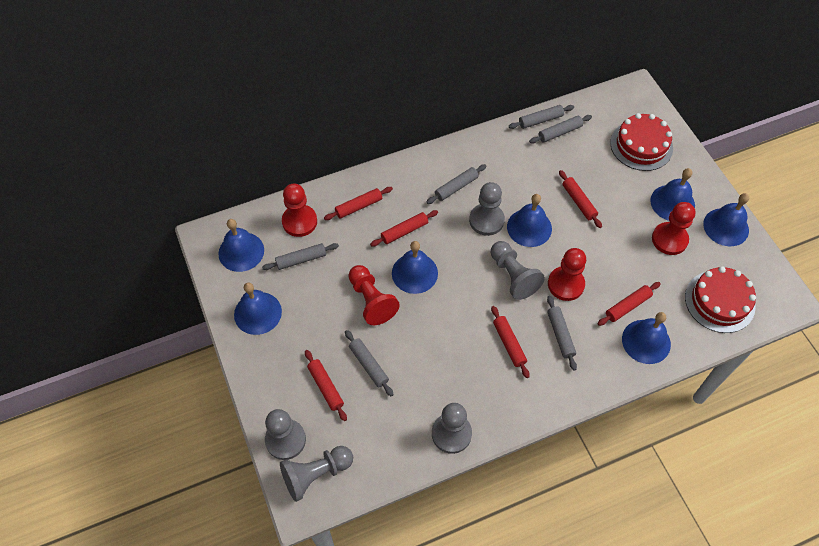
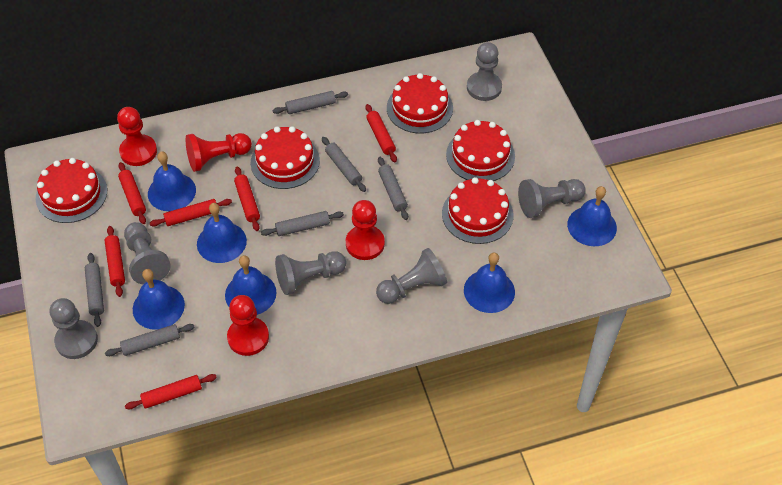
blue bell: [218,219,264,272] [234,282,282,335] [392,241,438,294] [507,194,552,247] [622,312,671,364] [650,168,695,221] [703,193,749,246] = 7 -> [133,269,185,330] [148,151,196,211] [197,203,247,263] [225,255,277,315] [464,252,515,313] [567,186,617,246] = 6
grey pawn: [265,409,306,460] [280,446,353,502] [432,403,472,454] [469,182,505,236] [491,241,545,300] = 5 -> [50,298,98,359] [124,222,171,284] [275,251,346,295] [376,248,447,304] [467,42,502,101] [518,179,586,218] = 6
red cake: [610,113,673,171] [685,266,756,333] = 2 -> [36,158,107,223] [251,126,320,189] [387,73,453,133] [442,177,514,244] [446,120,515,181] = 5

